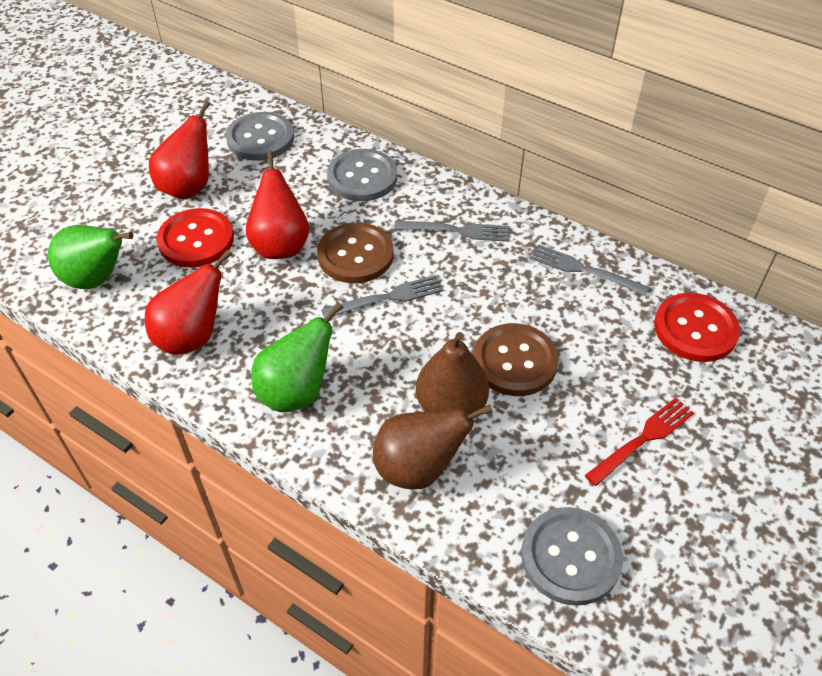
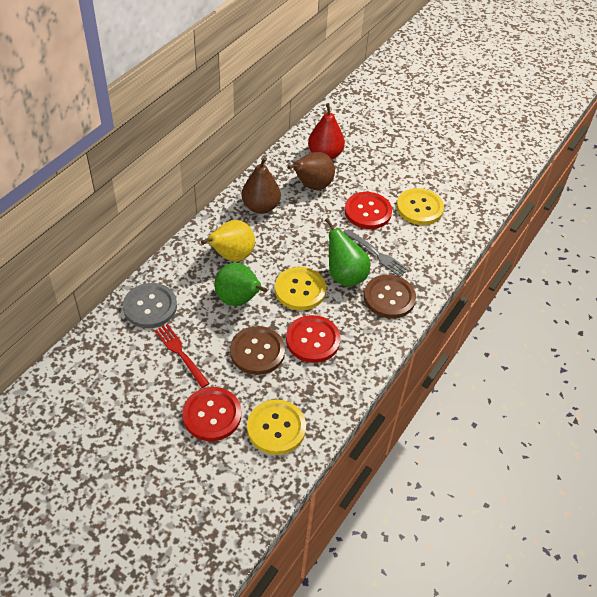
grey button: [226,112,294,161] [327,149,397,201] [521,507,623,606] = 3 -> [123,283,177,328] = 1
grey fork: [321,275,444,319] [394,221,510,242] [530,244,650,296] = 3 -> [344,229,409,277] = 1
red button: [156,208,234,267] [654,293,740,362] = 2 -> [182,387,241,441] [286,315,340,363] [344,192,392,229] = 3
red pear: [145,250,232,355] [149,100,211,199] [246,151,309,259] = 3 -> [308,103,345,159] = 1
yellow button: none = 0 -> [247,399,306,455] [275,267,326,310] [397,188,444,225] = 3
yellow pear: none = 0 -> [201,220,255,262] = 1

